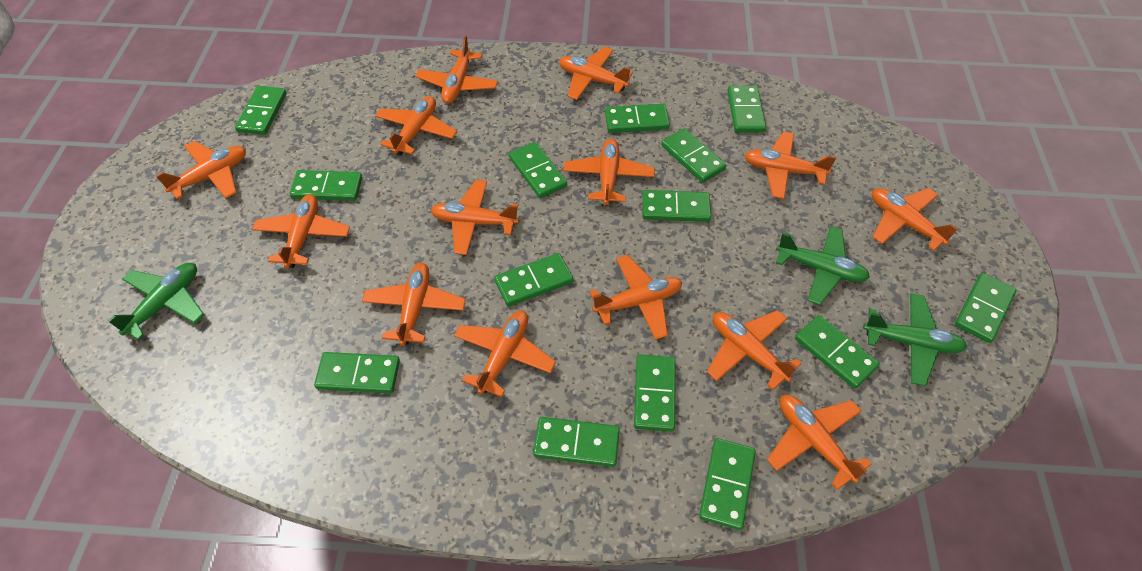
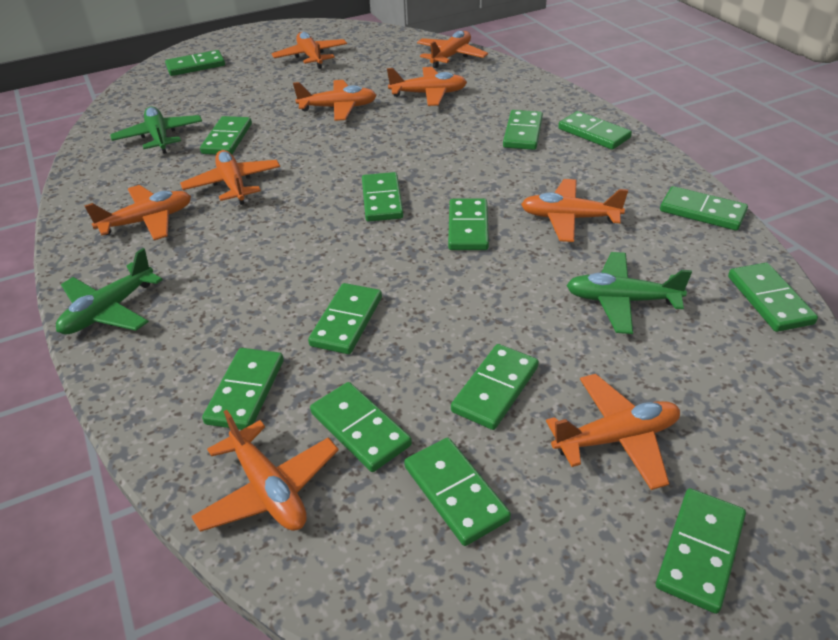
orange plane: [156,141,246,199] [252,194,350,268] [362,263,466,346] [375,96,457,156] [415,36,498,104] [431,180,519,255] [454,311,556,397] [559,47,633,100] [563,138,655,206] [590,255,682,340] [707,310,802,390] [744,131,836,199] [767,395,872,490] [872,188,958,251] = 14 -> [84,185,191,240] [180,150,280,205] [191,410,339,532] [272,32,347,69] [293,80,377,121] [387,67,467,106] [417,31,488,68] [521,179,628,242] [546,374,680,490] = 9

